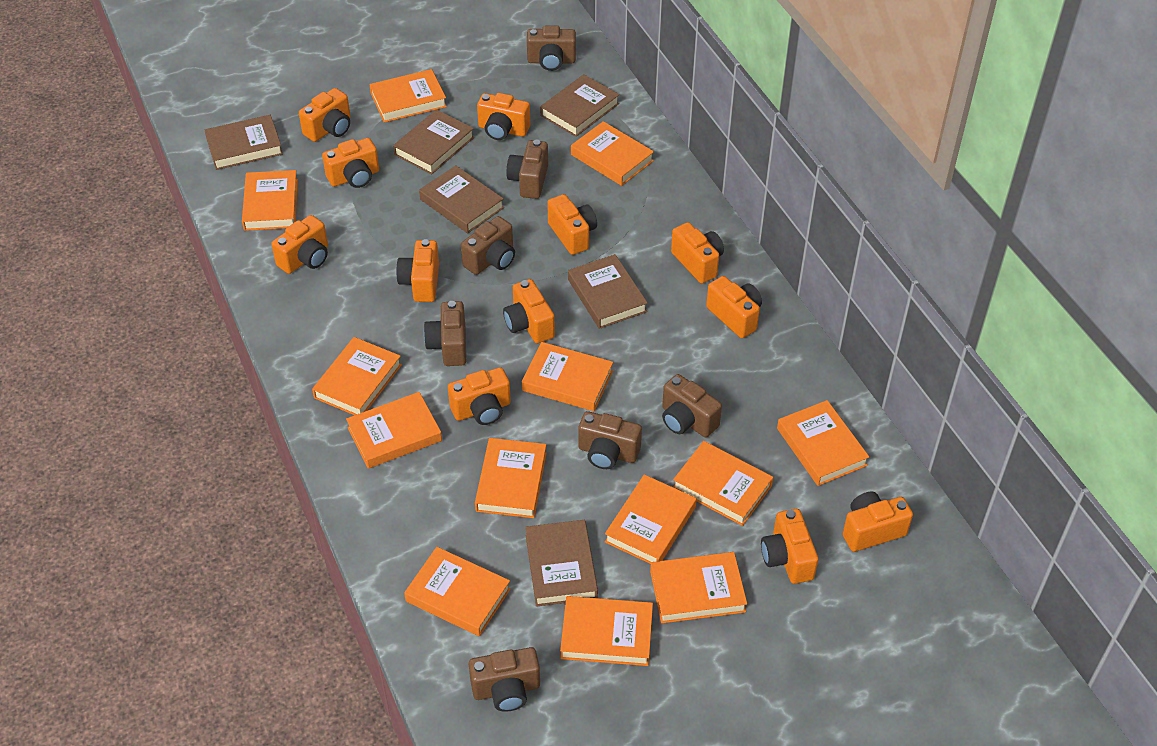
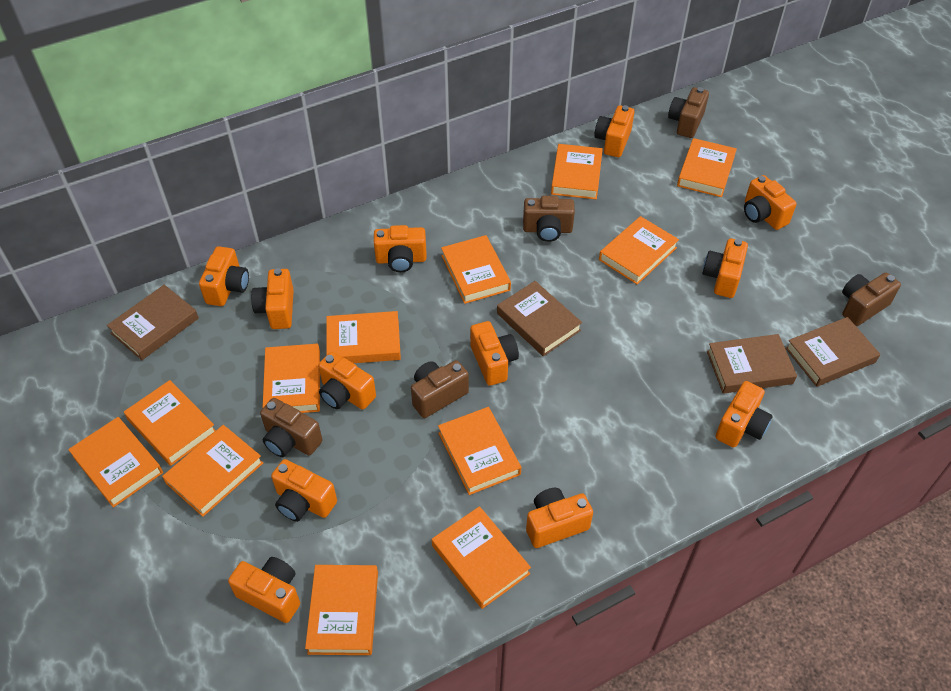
brown book: [205,115,283,170] [393,109,474,175] [419,165,504,233] [525,520,598,607] [540,74,619,137] [568,254,648,329] = 6 -> [107,285,199,360] [497,281,582,356] [707,334,797,394] [785,317,880,387] = 4
brown camera: [424,301,466,366] [461,216,515,275] [469,647,540,712] [506,140,548,199] [527,25,576,71] [578,411,642,469] [662,374,722,437] = 7 -> [260,398,322,457] [411,360,469,418] [523,196,575,242] [668,87,709,138] [842,272,901,326] = 5
orange book: [242,170,298,231] [312,337,402,415] [346,392,442,469] [369,69,447,123] [404,547,510,636] [475,438,547,518] [522,342,613,411] [560,596,653,666] [571,121,654,186] [605,474,697,564] [650,552,747,623] [673,441,773,526] [777,400,869,486] = 13 -> [68,417,163,508] [124,380,216,466] [162,425,263,517] [263,344,320,413] [305,565,378,655] [326,311,401,363] [432,506,531,609] [438,407,521,495] [441,235,511,304] [551,144,603,199] [599,216,679,285] [677,138,737,197] = 12

